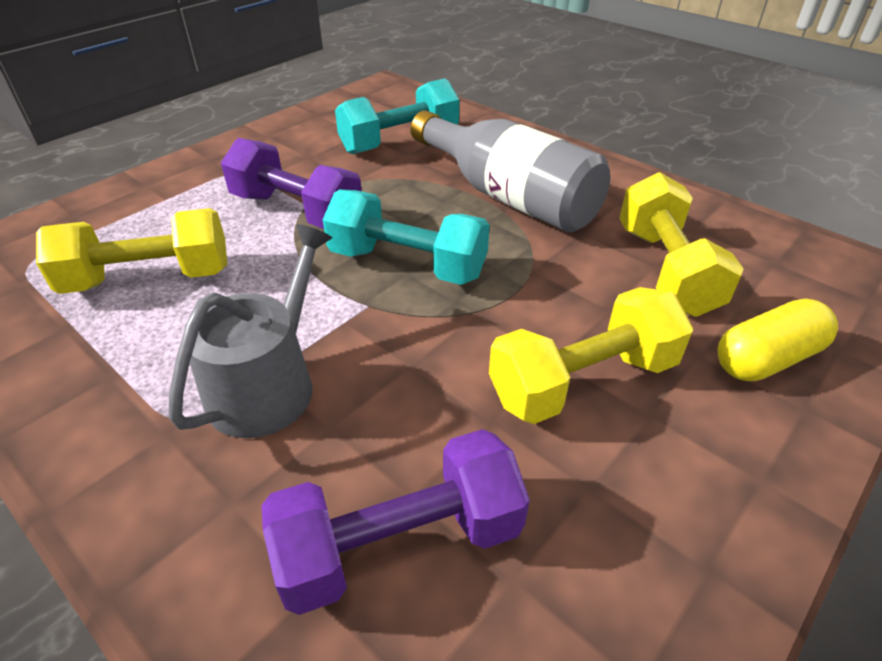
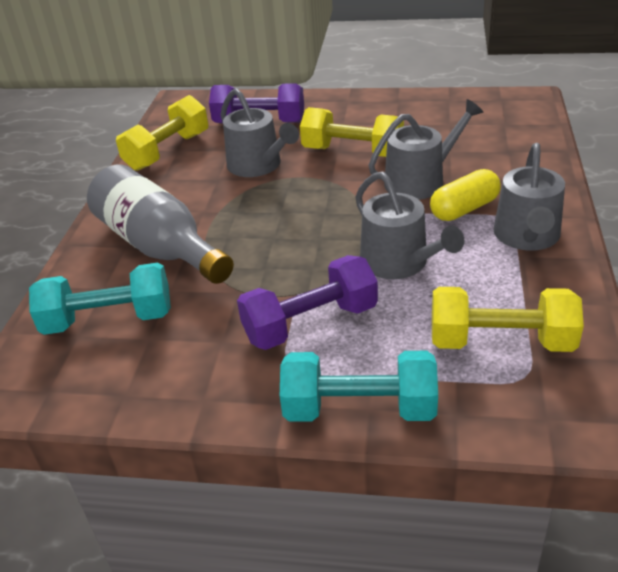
grey watering can: [168,224,332,438] = 1 -> [221,88,299,177] [356,171,464,279] [368,99,483,200] [493,143,565,251] = 4

